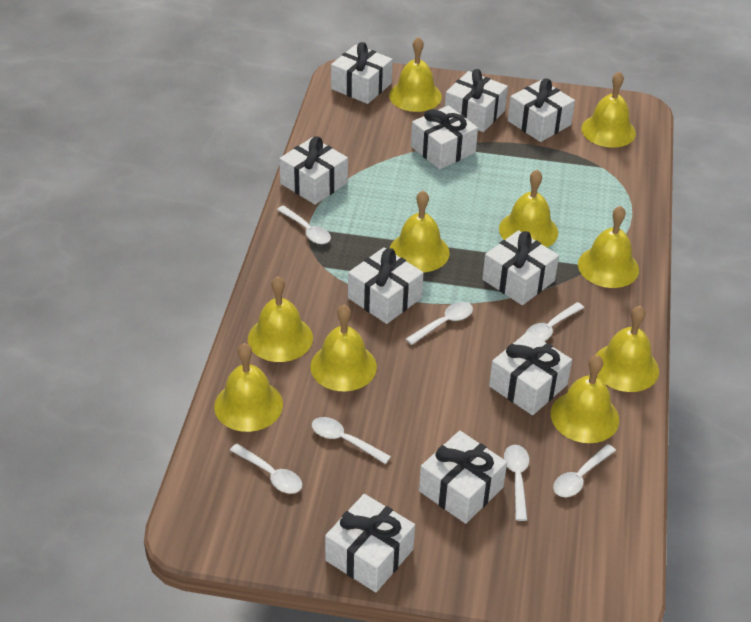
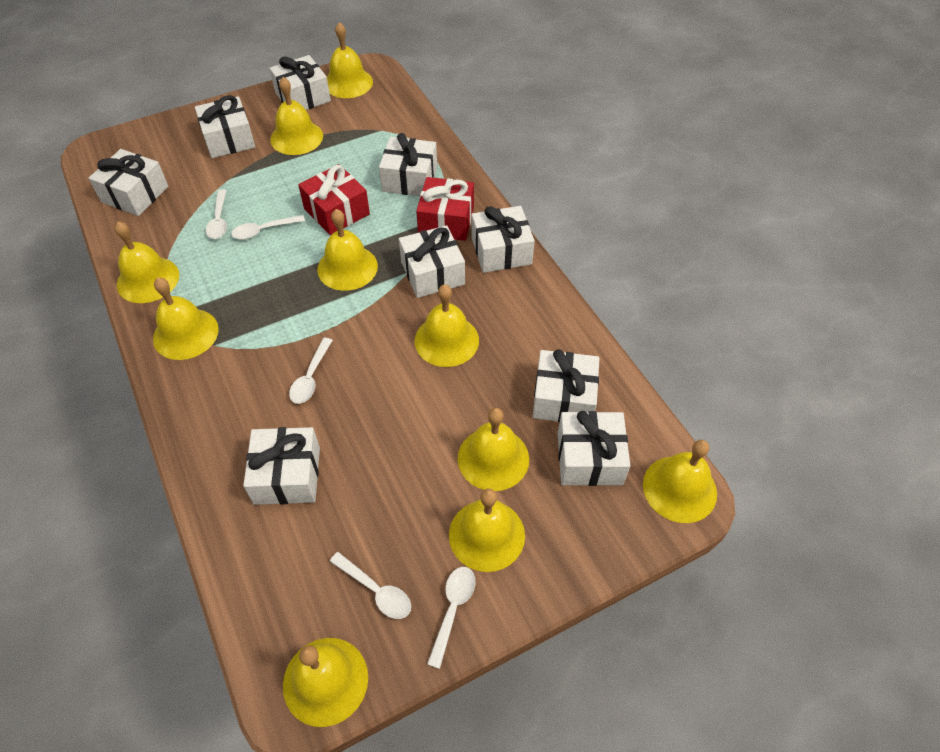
red gift: none = 0 -> [298,164,370,235] [416,177,474,241] = 2
white gift: [279,136,348,205] [325,494,415,592] [331,42,393,104] [348,247,424,324] [411,105,478,169] [419,431,507,524] [445,69,508,132] [482,230,559,305] [489,332,572,415] [508,78,575,142] = 10 -> [89,149,168,216] [195,95,255,158] [243,427,320,505] [269,55,331,110] [379,133,437,196] [399,225,465,298] [472,206,535,273] [532,349,599,422] [558,411,630,486] = 9
white spoon: [230,444,302,494] [277,205,331,244] [312,417,391,464] [406,302,473,345] [504,445,529,521] [526,302,584,341] [553,444,616,497] = 7 -> [206,190,227,239] [231,215,305,240] [289,338,333,404] [330,552,411,619] [427,567,476,669] = 5

